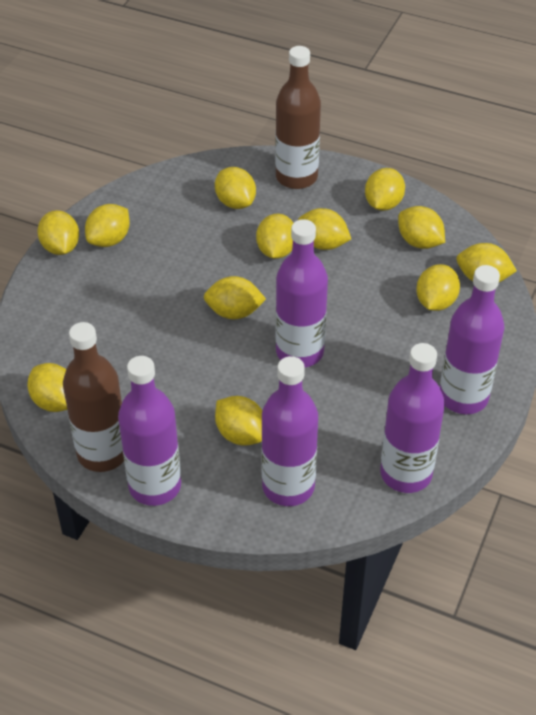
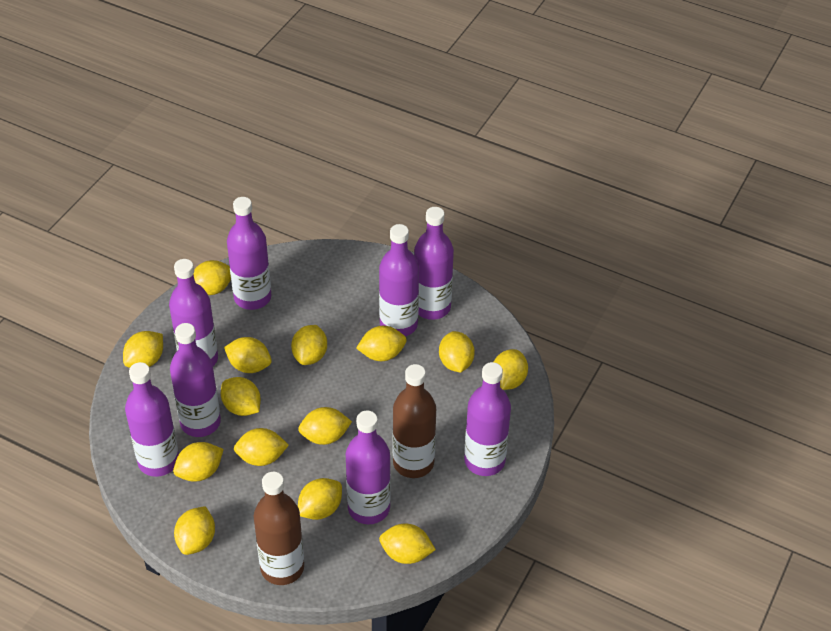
purple bottle: [118,356,181,506] [261,356,318,506] [276,219,328,367] [380,343,445,493] [440,265,504,414] = 5 -> [125,362,179,477] [169,259,218,366] [170,323,221,437] [227,197,271,310] [346,410,391,524] [379,224,419,336] [414,207,454,320] [464,362,511,476] = 8
yellow lemon: [27,363,67,412] [37,210,79,255] [85,204,130,247] [204,276,266,319] [215,167,256,209] [215,396,262,446] [256,214,293,259] [298,208,351,250] [365,168,405,211] [398,206,445,249] [416,264,460,311] [457,243,517,282] = 12 -> [123,331,163,368] [173,442,224,482] [174,506,215,555] [193,260,231,295] [221,377,261,416] [224,337,272,373] [234,428,289,466] [291,325,327,365] [298,407,352,445] [298,478,342,520] [356,326,407,361] [379,524,436,564] [439,331,475,373] [494,349,528,390] = 14

